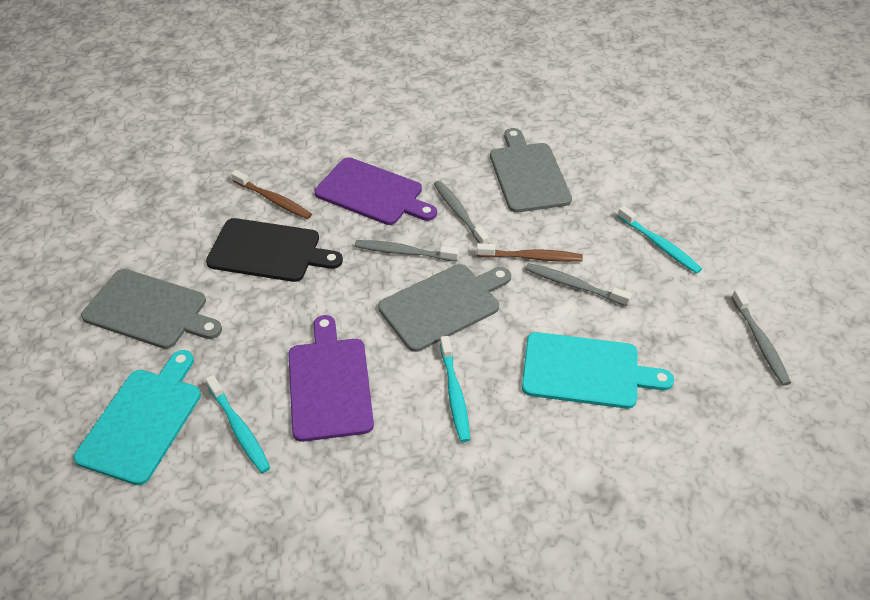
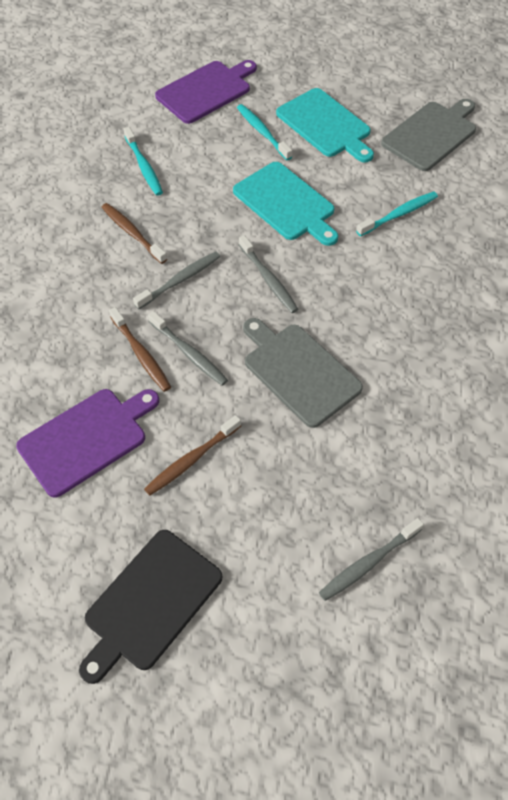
brown toothbrush: [231,170,312,219] [477,243,583,262] = 2 -> [101,203,167,264] [109,307,171,392] [144,415,241,496] = 3
grey cutting board: [81,269,222,349] [378,264,511,352] [490,128,572,212] = 3 -> [243,318,363,428] [381,99,476,171] = 2

